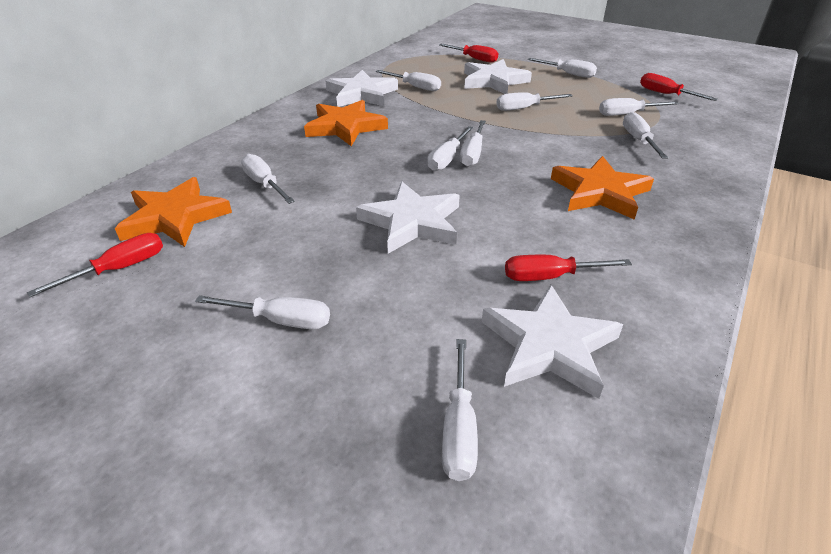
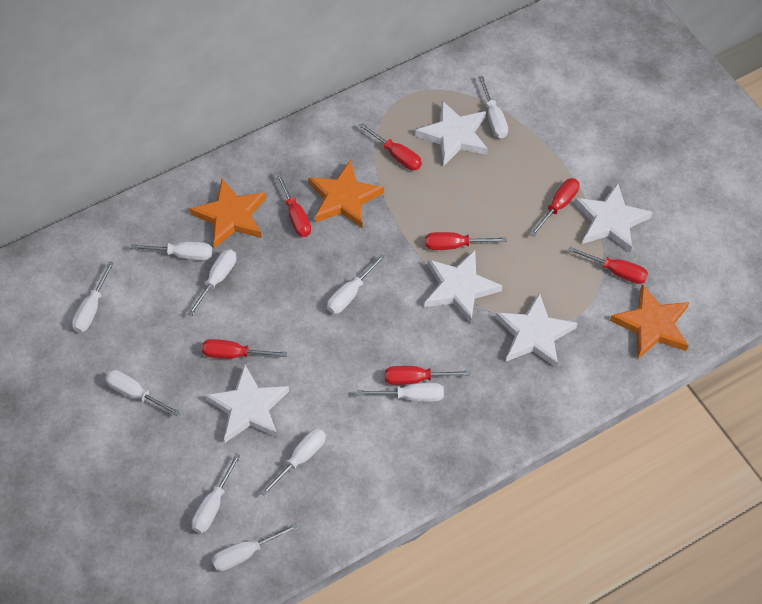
red screwdriver: [27,233,163,297] [439,44,498,63] [505,255,632,281] [640,73,718,101] = 4 -> [202,339,287,359] [276,172,311,237] [359,123,422,170] [385,366,471,385] [425,232,507,250] [530,178,580,237] [568,247,648,284] = 7
white star: [325,70,398,107] [356,182,460,254] [464,59,532,94] [482,285,623,399] = 4 -> [205,365,289,443] [415,101,488,166] [424,250,503,323] [496,293,577,368] [574,183,653,253] = 5

